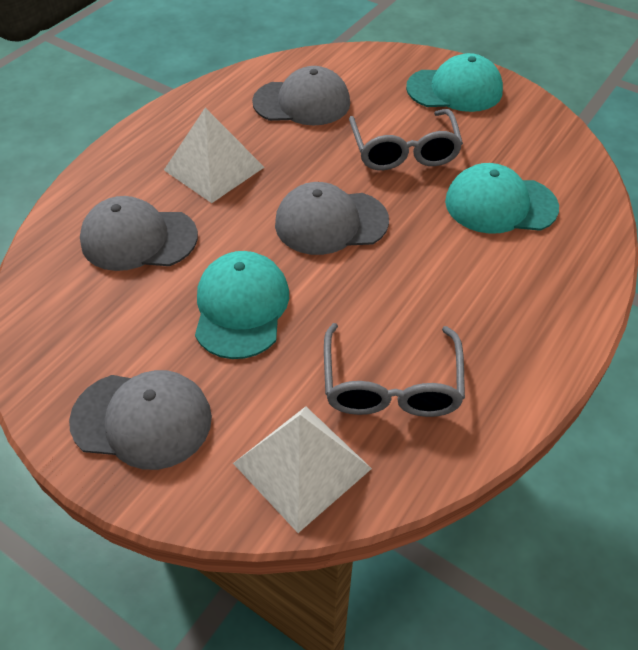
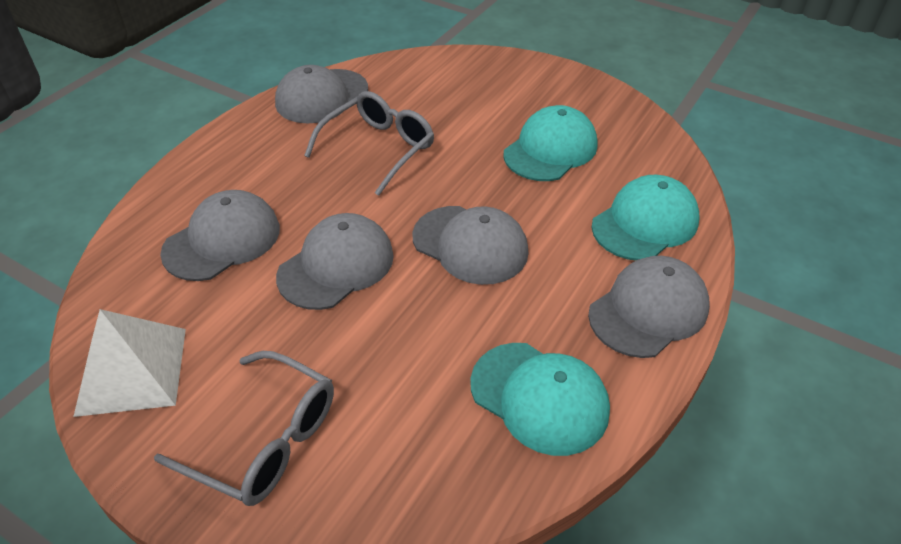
grey cap: [69,370,212,470] [80,196,198,271] [252,66,350,125] [275,182,389,255] = 4 -> [160,190,280,281] [275,65,368,124] [276,213,394,310] [412,206,529,285] [588,256,710,358] = 5
white pyramid: [164,108,264,203] [233,406,372,533] = 2 -> [73,309,186,417] = 1

